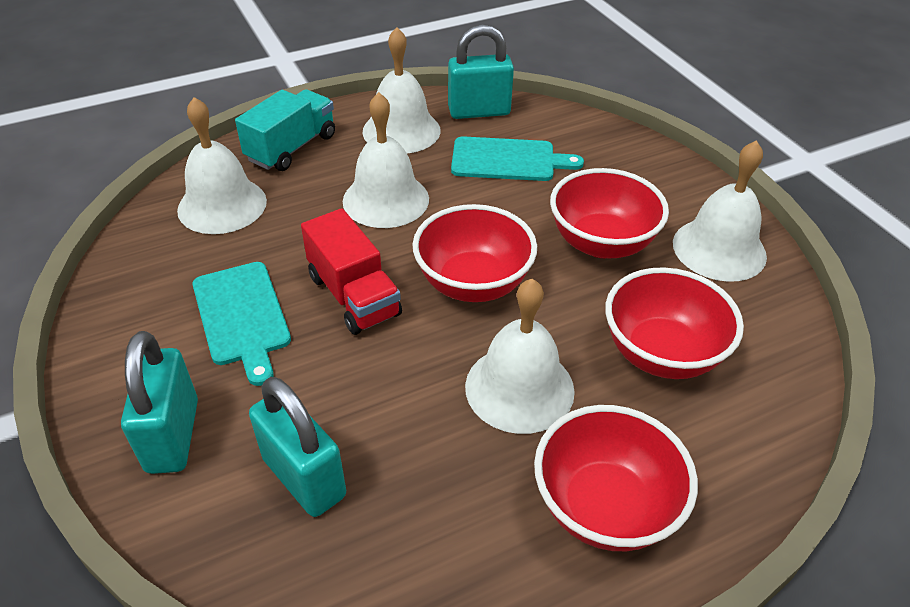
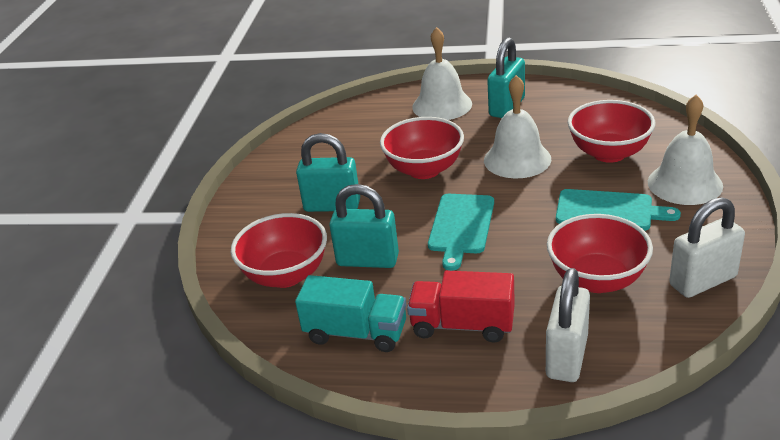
white bell: [177,97,267,234] [343,92,429,228] [363,27,441,153] [465,279,575,434] [673,140,767,282] = 5 -> [412,27,472,120] [484,75,551,178] [648,95,723,205] = 3
white padlock: none = 0 -> [546,268,590,382] [669,197,745,298] = 2

